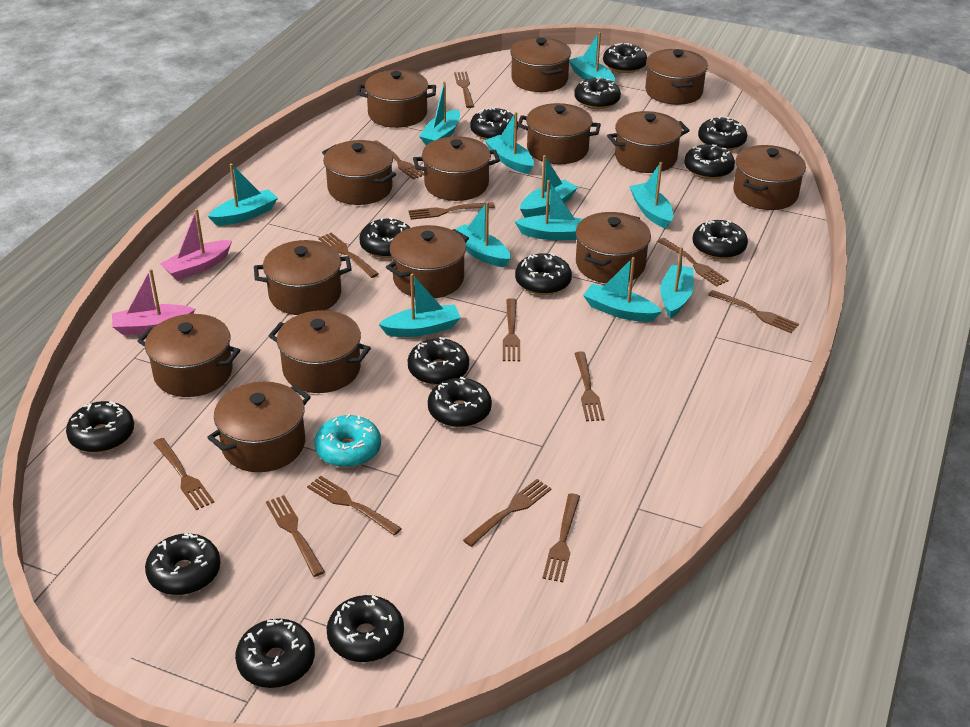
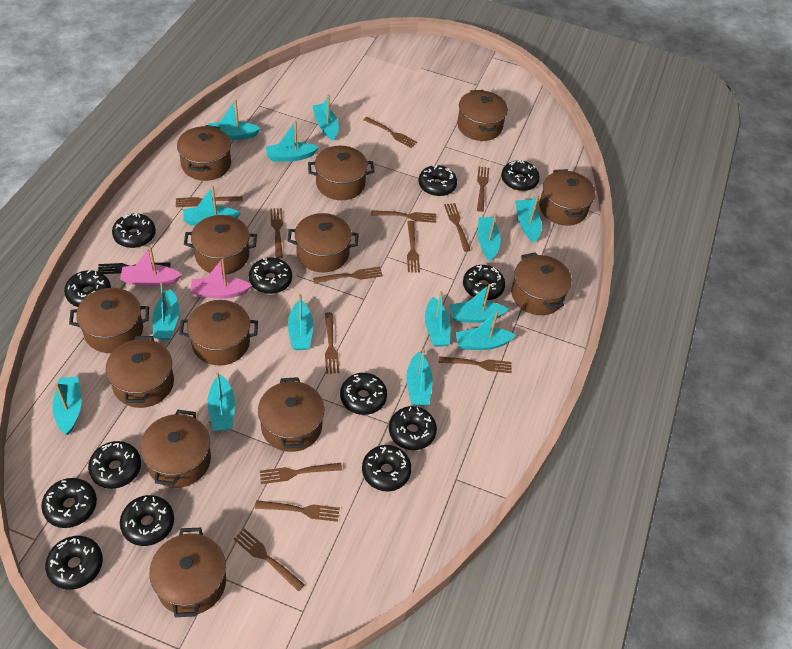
black donut: [66,401,134,453] [145,533,221,595] [235,619,315,688] [327,595,404,662] [359,217,410,258] [408,337,469,385] [428,377,492,428] [470,107,518,140] [515,253,572,295] [574,78,621,109] [603,43,647,73] [684,144,735,179] [693,220,748,259] [698,116,747,151] = 14 -> [41,478,97,528] [45,536,103,590] [64,270,111,307] [88,441,141,489] [112,213,156,248] [120,495,174,546] [249,258,292,294] [340,373,387,415] [362,445,412,491] [389,406,437,450] [418,165,457,196] [463,265,505,301] [501,160,540,191] = 13
black fork: none = 0 -> [98,262,171,274] = 1
brown pot: [137,314,240,397] [207,381,311,472] [254,240,352,315] [269,310,371,393] [322,140,396,205] [357,70,436,128] [386,225,469,299] [413,136,500,201] [510,37,571,92] [517,103,601,164] [575,212,651,283] [607,111,690,173] [645,49,708,105] [733,145,806,210] = 14 -> [69,288,149,353] [106,336,174,408] [140,410,211,488] [149,528,226,617] [177,125,231,181] [179,300,258,366] [184,215,257,275] [258,377,324,452] [287,213,359,272] [308,146,374,200] [457,90,508,141] [511,252,572,315] [539,169,595,226] = 13
turquoise boat: [208,164,278,226] [378,274,461,337] [419,81,460,146] [455,202,511,267] [485,112,534,174] [515,180,583,240] [520,155,578,218] [569,32,615,82] [583,257,662,322] [629,162,673,229] [660,247,694,319] = 11 -> [52,376,82,435] [153,283,179,340] [183,186,241,226] [207,372,235,431] [208,100,261,140] [266,121,319,162] [288,294,313,350] [313,95,339,141] [406,349,433,406] [425,291,450,347] [449,284,508,323] [455,311,516,350] [477,213,501,261] [515,195,542,243] = 14
turquoise donut: [315,414,381,467] = 1 -> none = 0

